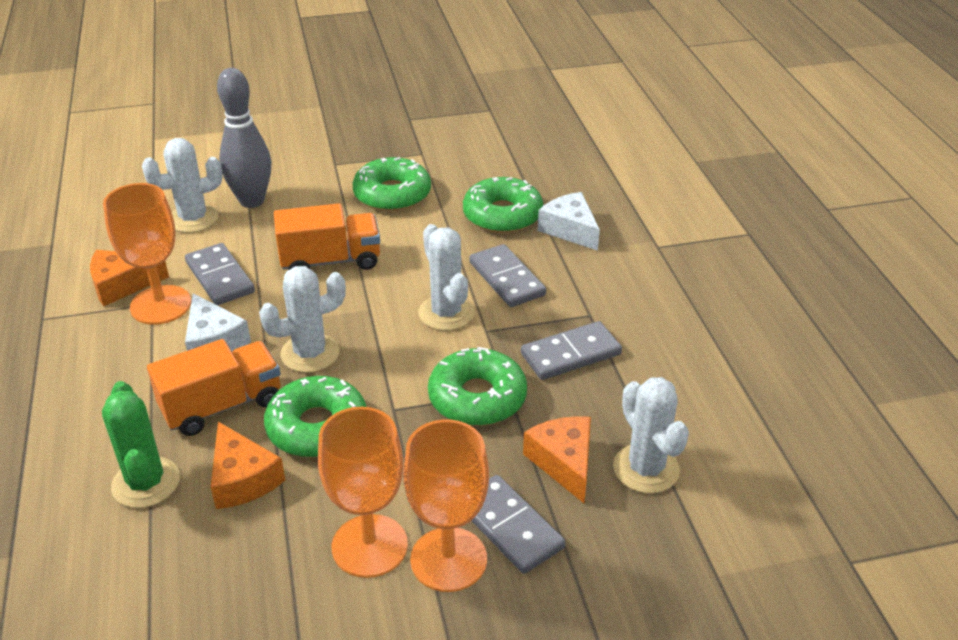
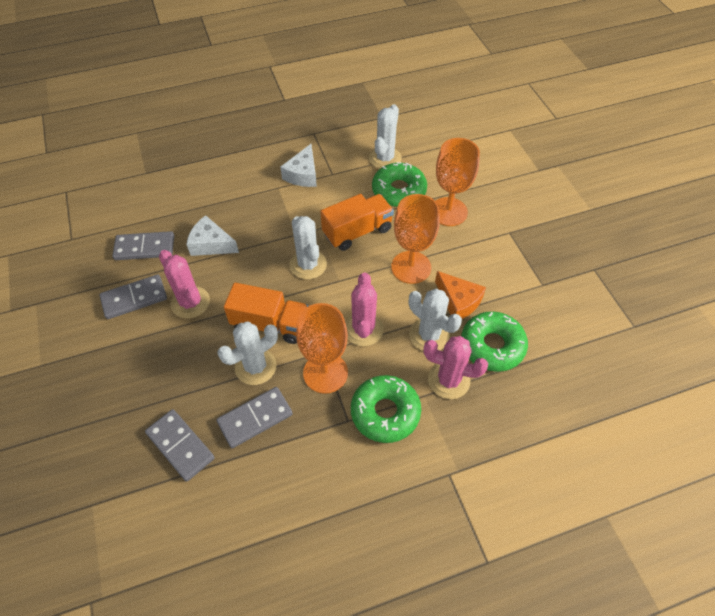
green cactus: [102,381,180,508] = 1 -> none = 0
green donut: [264,376,366,458] [353,157,431,212] [428,347,527,426] [463,177,543,233] = 4 -> [351,375,421,443] [372,162,427,207] [461,311,528,372] = 3
grey bowling pin: [217,68,271,208] = 1 -> none = 0
orange cheese: [90,250,169,306] [211,422,285,509] [523,416,591,503] = 3 -> [435,271,486,319] = 1
pink cactus: none = 0 -> [159,250,210,319] [345,272,384,346] [423,336,488,399] = 3

